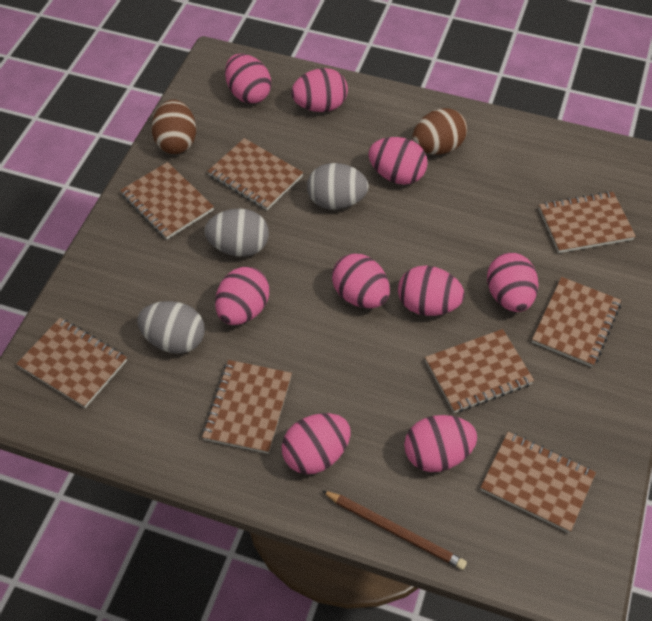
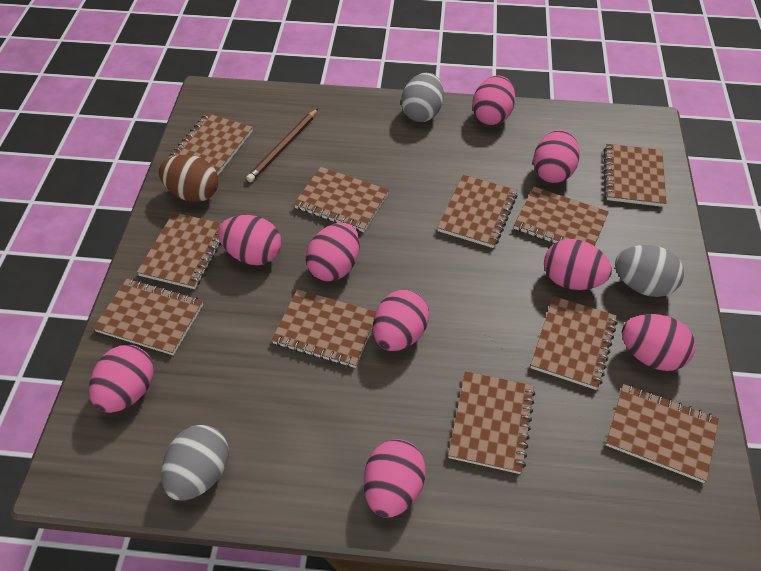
brown egg: [152,100,196,154] [413,108,467,155] = 2 -> [159,155,218,202] = 1
brown notebook: [16,318,127,408] [120,162,214,239] [202,360,292,454] [207,138,303,210] [425,329,534,413] [480,432,596,533] [532,277,621,367] [539,191,636,253] = 8 -> [93,279,203,355] [137,212,222,289] [169,113,253,175] [271,289,376,368] [294,167,389,232] [437,175,518,248] [448,371,535,474] [514,187,609,246] [530,296,618,390] [604,144,667,207] [606,384,719,483] = 11

